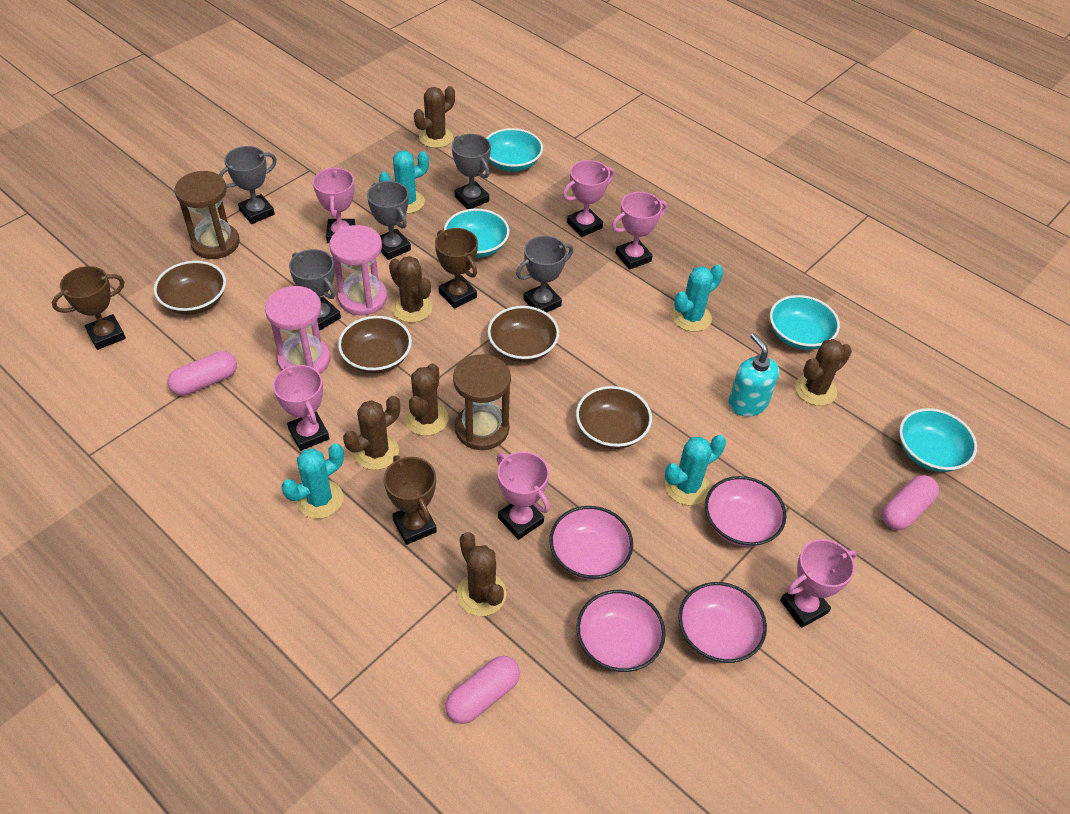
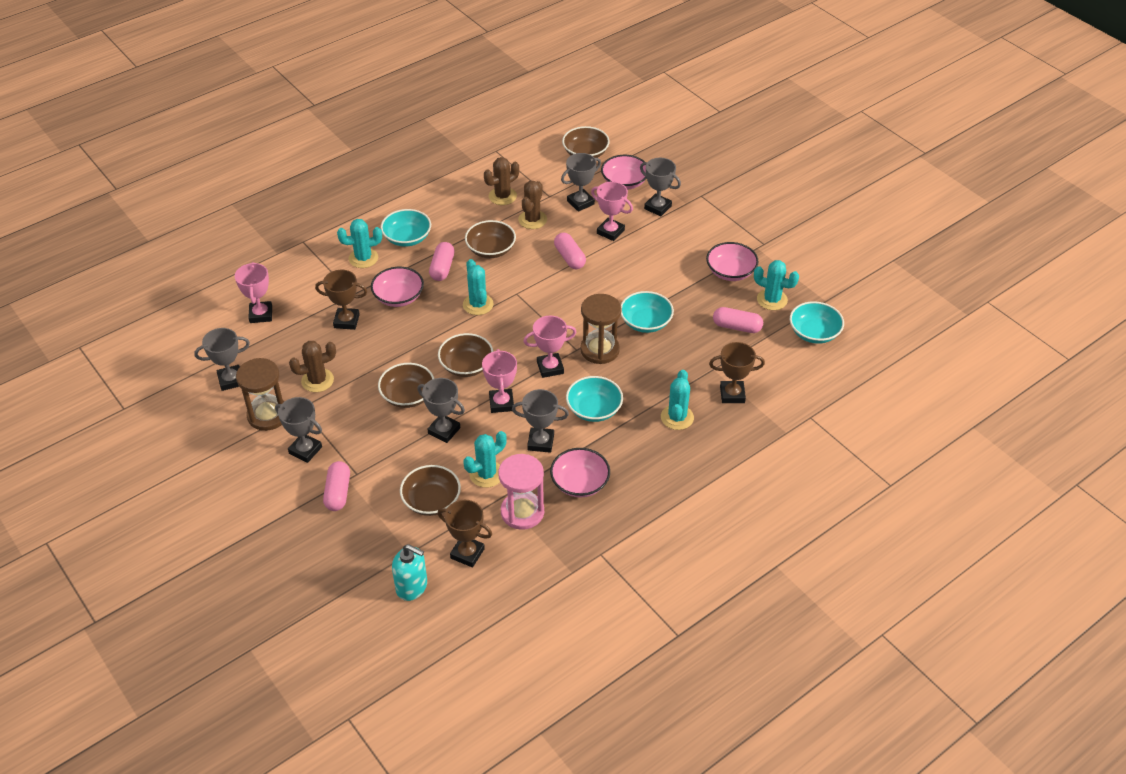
brown bowl: [154,261,226,315] [338,316,412,374] [488,306,559,362] [576,386,652,449] = 4 -> [378,363,434,408] [400,465,461,516] [438,333,493,377] [465,220,516,258] [562,126,610,158] = 5
brown cactus: [343,396,400,470] [389,256,432,323] [405,363,449,436] [414,86,455,148] [457,532,506,616] [795,339,852,406] = 6 -> [289,341,336,392] [484,157,519,205] [518,181,547,229] = 3
grey trophy: [219,146,277,224] [289,249,341,331] [367,181,411,260] [452,134,491,209] [516,236,573,313] = 5 -> [194,328,250,391] [275,397,322,463] [417,378,465,443] [512,389,569,453] [561,153,601,212] [640,158,681,216] = 6
pink capsule: [167,351,237,396] [445,656,520,724] [882,475,939,530] = 3 -> [323,461,350,511] [429,242,455,281] [554,232,586,269] [713,307,763,333] = 4
pink hourglass: [265,286,330,374] [329,225,387,315] = 2 -> [498,454,544,530] = 1
pink trophy: [273,365,329,451] [313,167,355,243] [497,451,550,540] [563,160,614,237] [612,192,667,270] [780,539,857,628] = 6 -> [235,262,272,323] [482,349,517,413] [523,316,577,378] [591,182,633,241] = 4
turquoise cactus: [282,443,344,519] [379,150,429,214] [665,435,726,505] [672,265,723,332] = 4 -> [337,219,382,268] [463,259,494,315] [463,431,506,488] [661,370,694,430] [754,260,799,310] = 5

